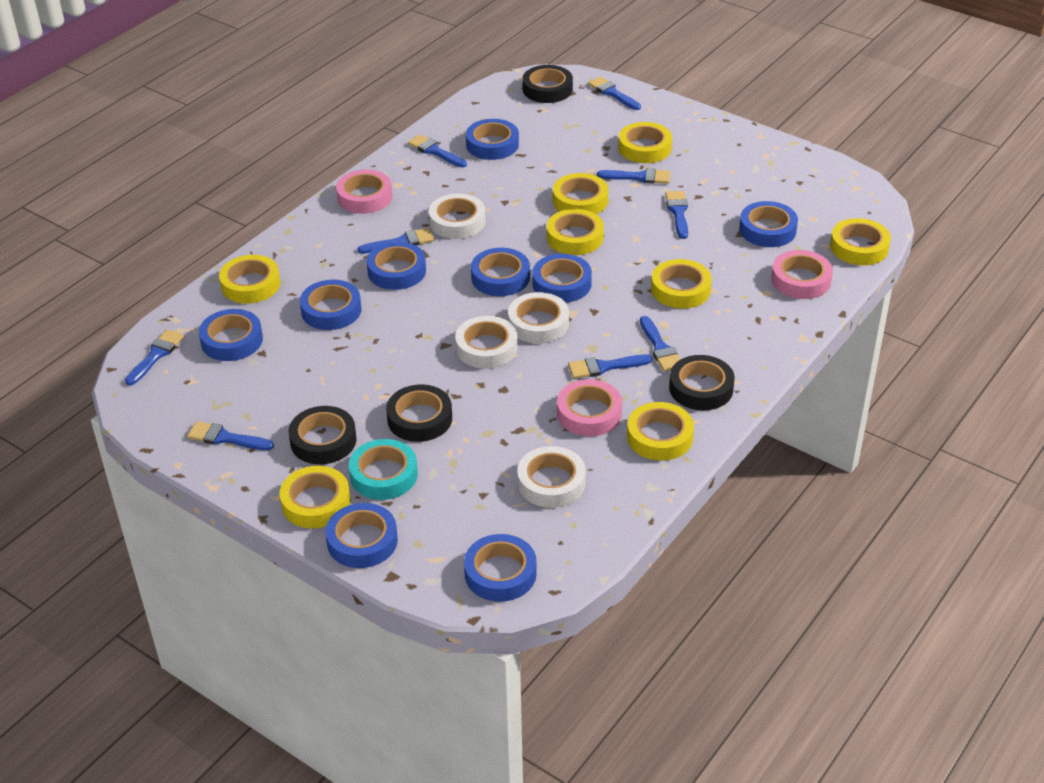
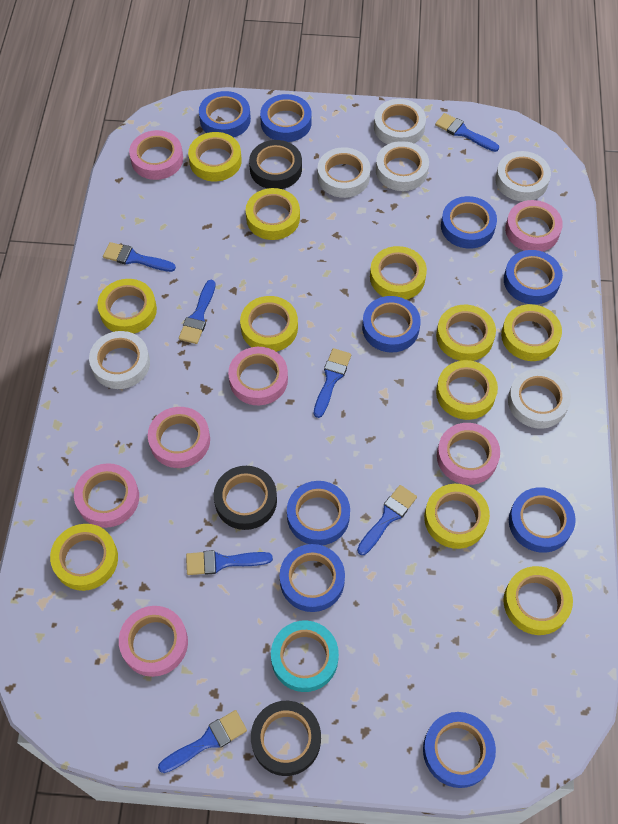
black tape: [289,406,357,464] [386,384,452,442] [523,65,573,103] [669,355,735,410] = 4 -> [214,466,277,530] [249,140,302,189] [251,701,321,776] = 3
blue brush: [125,329,185,386] [187,421,274,450] [358,228,434,254] [408,135,467,167] [568,354,652,379] [588,76,641,110] [597,168,670,184] [640,316,681,371] [665,191,688,239] = 9 -> [103,242,176,272] [158,710,247,773] [179,280,216,344] [186,550,273,575] [314,348,351,418] [357,485,417,555] [435,113,499,152] = 7
pink tape: [336,170,392,214] [557,379,622,436] [771,250,833,299] = 3 -> [74,463,139,528] [119,606,188,677] [129,130,183,180] [148,407,210,468] [228,347,288,405] [437,423,500,485] [505,200,563,252] = 7
white tape: [429,194,486,239] [455,316,518,369] [508,292,569,344] [517,446,586,508] = 4 -> [89,331,150,389] [317,147,371,198] [374,99,426,144] [376,141,429,191] [495,151,551,201] [508,369,571,429] = 6
yellow tape: [219,255,280,304] [279,466,350,528] [547,209,604,255] [553,173,608,214] [619,122,672,163] [627,402,694,461] [651,259,712,309] [830,218,891,265] = 8 -> [50,524,118,591] [97,279,157,333] [188,132,242,181] [240,296,298,352] [246,188,300,240] [370,246,427,300] [424,484,490,549] [436,305,496,361] [436,360,498,420] [501,304,562,361] [503,566,573,635] = 11

